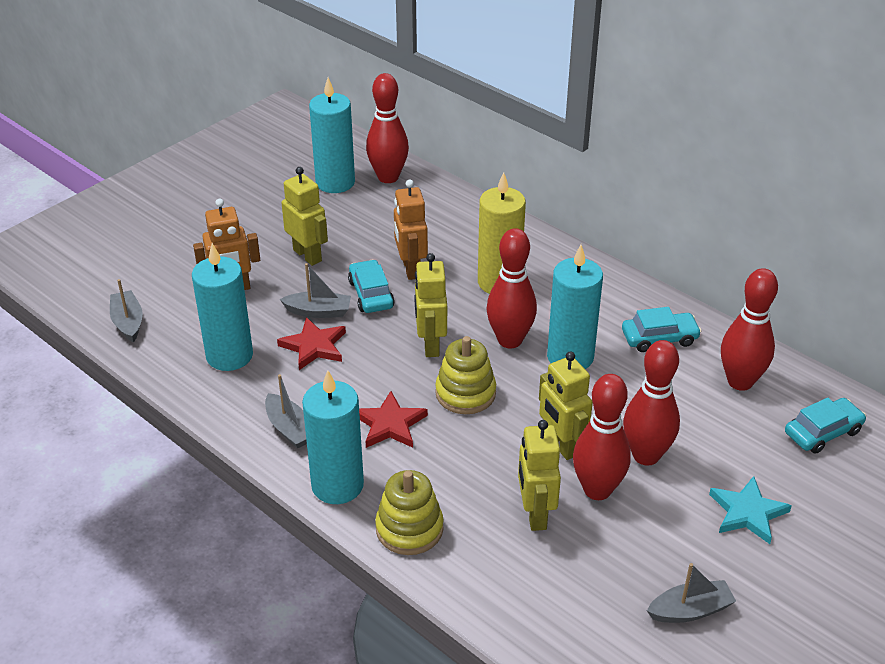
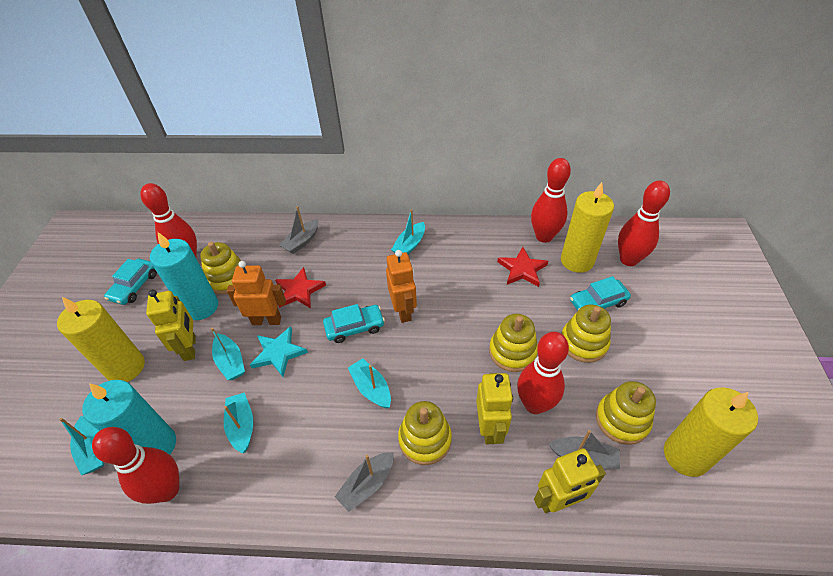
grey boat: [110,279,143,343] [265,374,307,449] [280,263,351,318] [647,563,736,623] = 4 -> [279,206,319,254] [335,452,394,512] [549,430,620,469] = 3
turquoise boat: none = 0 -> [59,416,104,475] [211,328,245,380] [224,392,253,453] [348,358,391,409] [391,209,425,254] = 5
turquoise candle: [192,243,253,371] [302,370,364,504] [309,77,355,193] [547,245,603,369] = 4 -> [82,380,176,455] [150,232,218,320] = 2
yellow candle: [478,172,526,294] = 1 -> [57,297,145,382] [561,182,614,273] [664,388,758,477] = 3
yellow robot: [282,167,328,266] [414,253,447,357] [518,420,561,531] [539,352,593,460] = 4 -> [146,290,196,361] [476,373,513,444] [534,448,606,513] = 3
yellow stacking toy: [375,470,444,555] [435,336,496,414] = 2 -> [200,242,241,294] [398,401,452,465] [489,314,538,372] [561,305,611,363] [596,381,656,445] = 5

